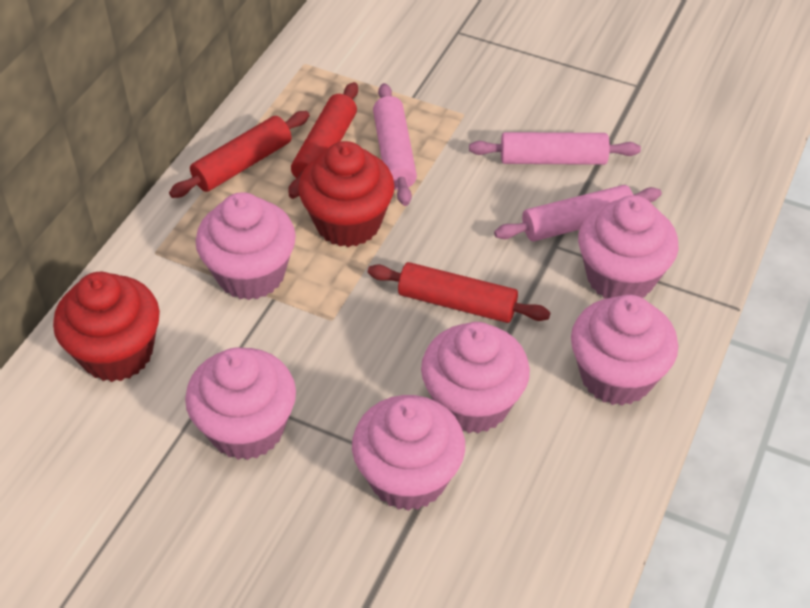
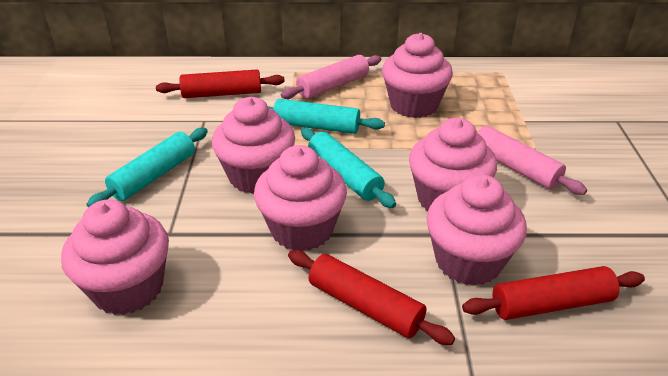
pink rolling pin: [373,83,417,206] [469,132,641,165] [494,185,662,242] = 3 -> [281,55,381,99] [476,126,587,195] = 2
red cupcake: [53,272,160,382] [298,141,395,247] = 2 -> none = 0
turquoise rolling pin: none = 0 -> [87,128,208,208] [268,99,385,134] [301,128,396,208] = 3

